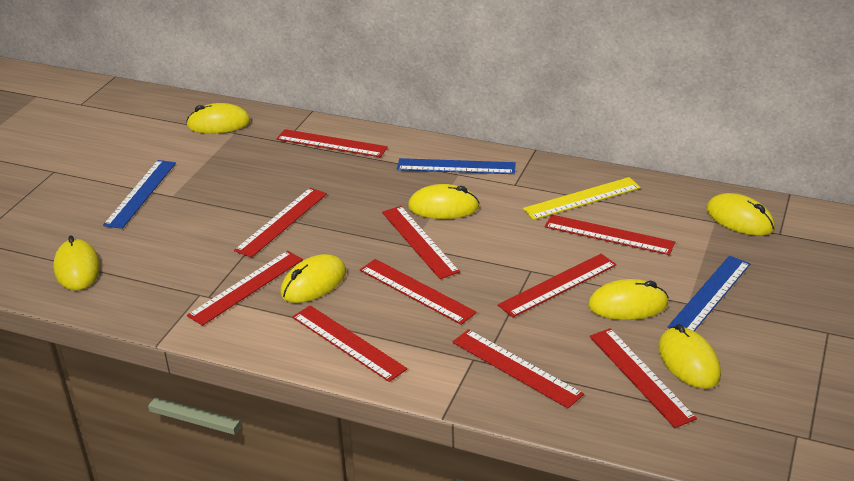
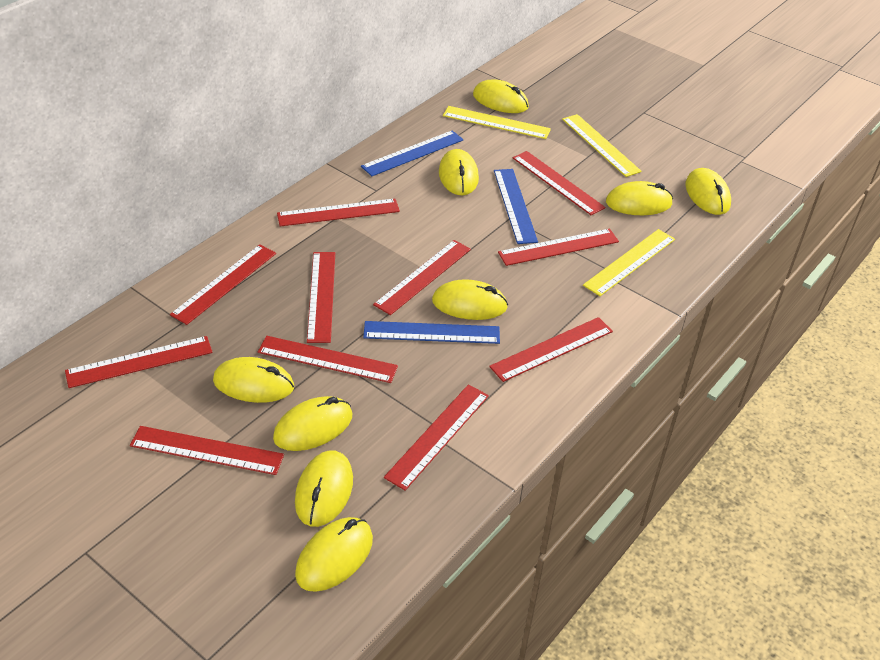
red ruler: [187,251,303,326] [234,188,327,258] [276,129,388,157] [292,305,407,382] [360,259,477,325] [382,206,460,279] [453,329,584,408] [498,254,617,318] [545,215,675,255] [590,328,697,428] = 10 -> [65,336,213,388] [130,426,284,475] [170,244,276,325] [258,336,398,383] [277,199,400,226] [307,252,335,343] [373,240,471,315] [384,384,489,491] [489,317,613,382] [498,229,619,266] [513,151,606,215] = 11
yellow mouse: [54,235,100,290] [186,103,250,134] [280,254,346,303] [408,184,480,219] [588,279,669,320] [658,324,721,389] [706,193,775,236] = 7 -> [213,357,294,403] [273,396,353,451] [295,450,353,527] [295,517,373,592] [432,279,508,320] [439,149,479,195] [473,79,529,113] [606,181,673,215] [685,168,731,215] = 9
yellow ruler: [523,177,641,220] = 1 -> [443,106,551,139] [562,114,642,177] [583,229,675,296] = 3

